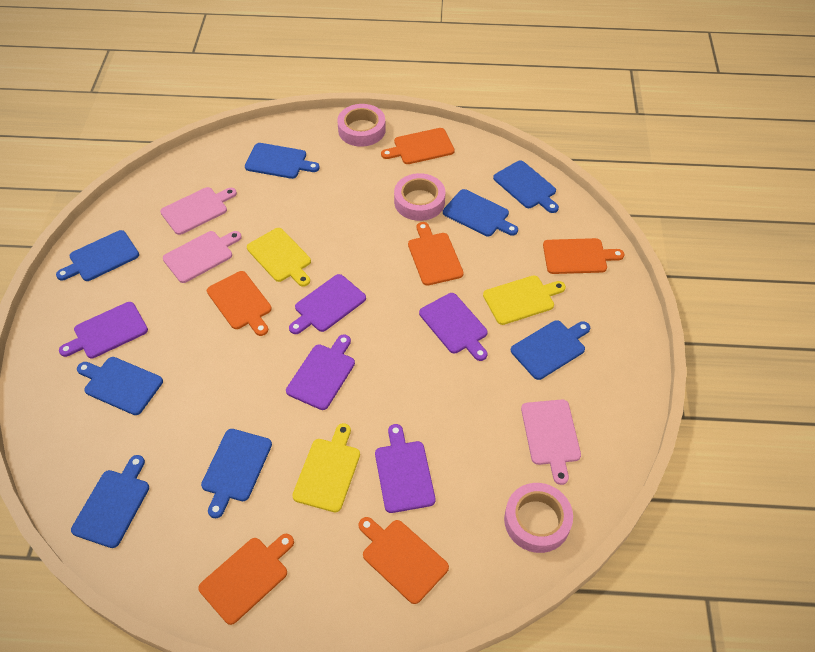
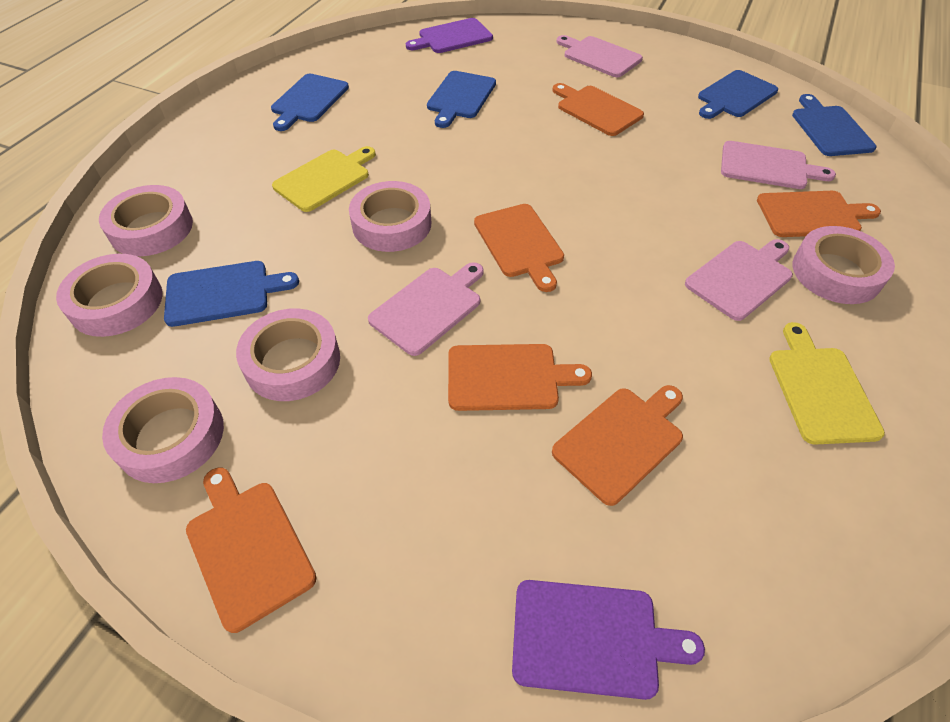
blue cutting board: [56,230,139,281] [71,455,149,548] [77,357,163,415] [201,429,272,518] [245,143,320,179] [443,189,518,236] [493,161,559,213] [511,320,590,380] = 8 -> [164,261,299,327] [271,74,349,131] [427,71,496,128] [698,70,778,119] [792,94,877,156] = 5
pink cutting board: [160,187,237,235] [163,231,242,283] [521,400,581,485] = 3 -> [368,262,484,356] [556,35,643,77] [685,239,793,321] [721,141,836,189] = 4
pink tape: [337,104,386,147] [394,173,445,221] [504,483,573,553] = 3 -> [56,254,163,337] [99,185,193,256] [102,377,224,483] [236,308,340,401] [349,181,431,252] [792,226,895,304] = 6
purple cutting board: [59,302,148,358] [286,334,355,410] [289,274,366,334] [375,424,436,513] [419,293,488,361] = 5 -> [406,18,493,53] [512,580,705,700] = 2
yellow cutting board: [247,228,311,287] [292,423,360,512] [483,276,566,325] = 3 -> [272,146,376,212] [769,322,885,445] = 2

